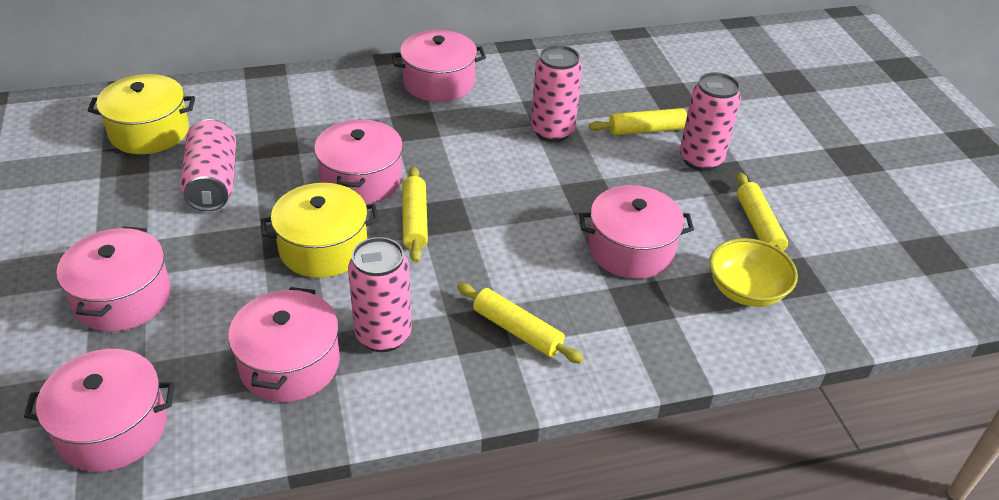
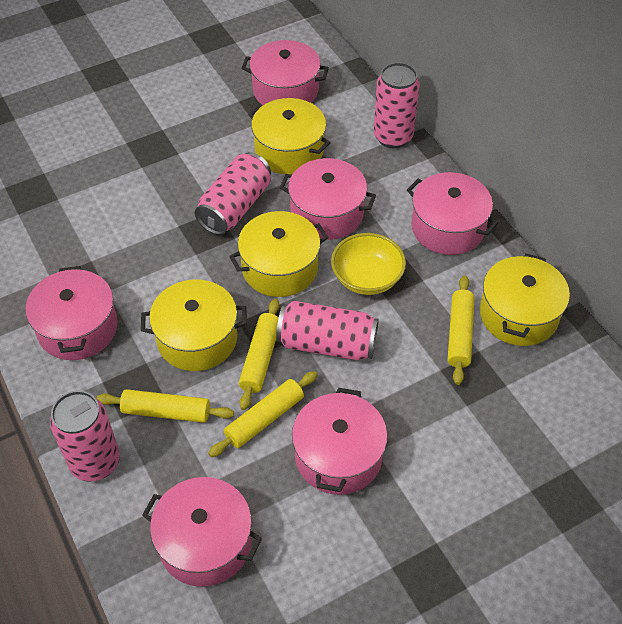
yellow pot: [88,74,195,154] [261,183,379,278] = 2 -> [141,280,247,371] [229,211,328,297] [248,98,331,174] [480,253,570,346] = 4

